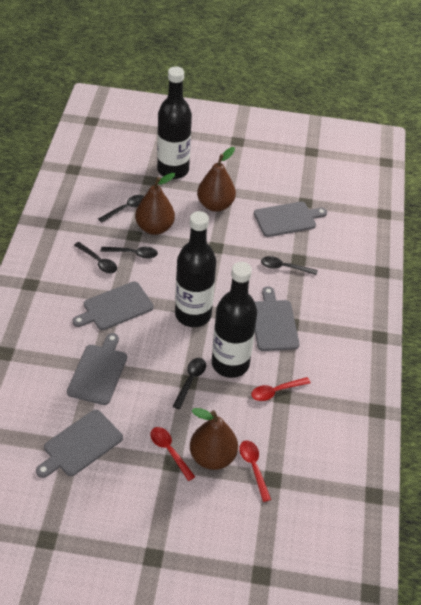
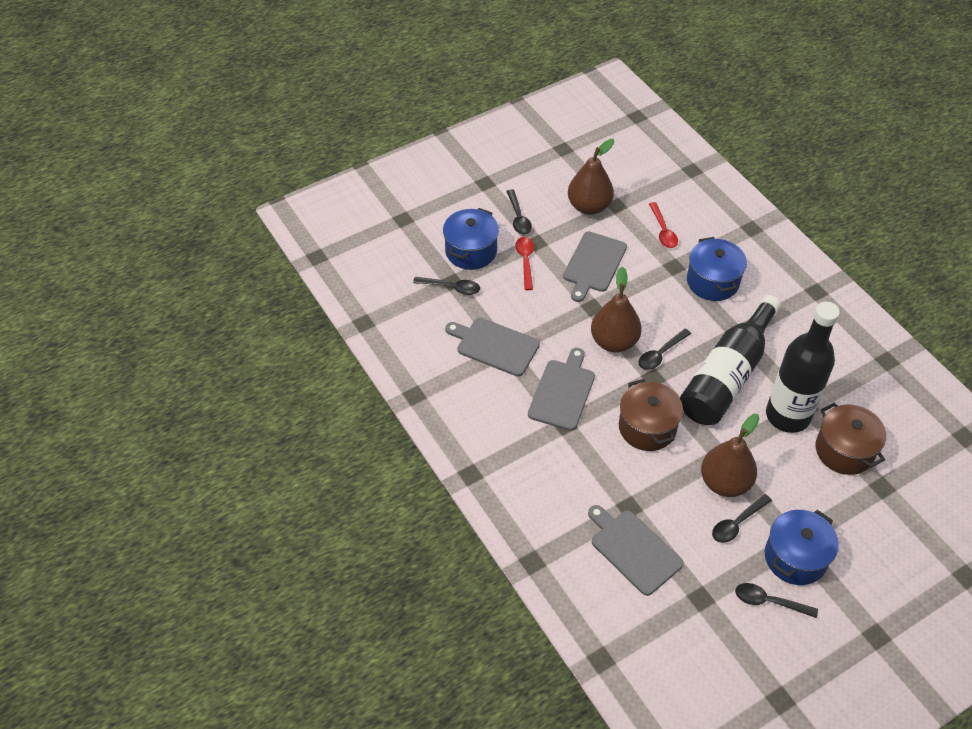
black bottle: [157,67,192,179] [175,211,216,327] [212,262,257,378] = 3 -> [680,295,781,425] [766,302,840,433] = 2
blue pot: none = 0 -> [443,208,499,270] [687,237,747,301] [765,510,839,585] = 3
brown pot: none = 0 -> [619,379,683,451] [816,402,886,475] = 2
grey cutting board: [36,410,123,478] [67,333,127,405] [72,281,154,330] [254,202,327,237] [255,286,300,351] = 5 -> [445,318,540,376] [528,348,595,431] [563,232,627,302] [588,505,684,596] = 4
red spoon: [150,427,195,481] [239,441,271,502] [251,377,311,401] = 3 -> [515,237,534,290] [649,202,678,248] = 2

